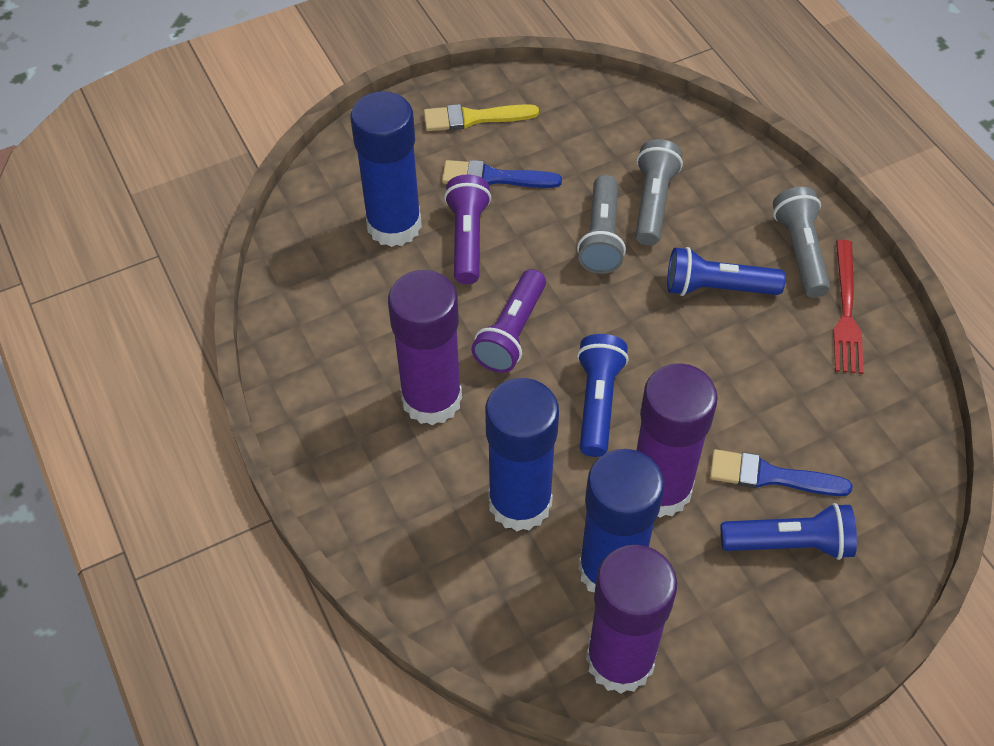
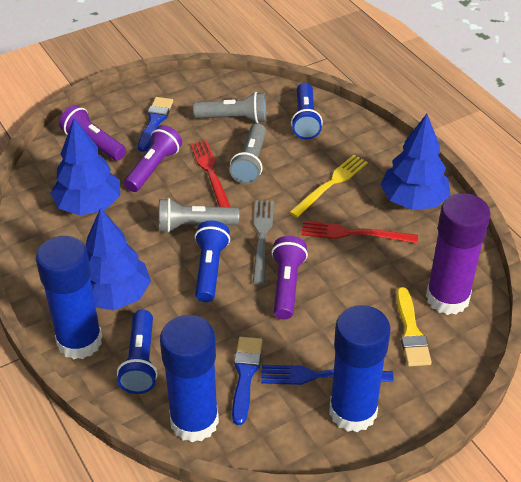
blue fork: none = 0 -> [261,365,393,385] = 1
blue tree: none = 0 -> [50,118,120,215] [85,208,151,310] [380,114,450,210] = 3
grey fork: none = 0 -> [253,200,274,285] = 1
purple flashlight: [444,174,491,284] [471,269,546,373] = 2 -> [59,105,126,161] [124,125,182,192] [271,236,308,319] = 3
purple glue stick: [388,270,462,425] [586,545,677,694] [636,363,718,518] = 3 -> [426,193,491,315] = 1
red fork: [833,240,864,374] = 1 -> [190,140,230,207] [301,221,418,243] = 2
yellow fork: none = 0 -> [289,155,368,218] = 1

